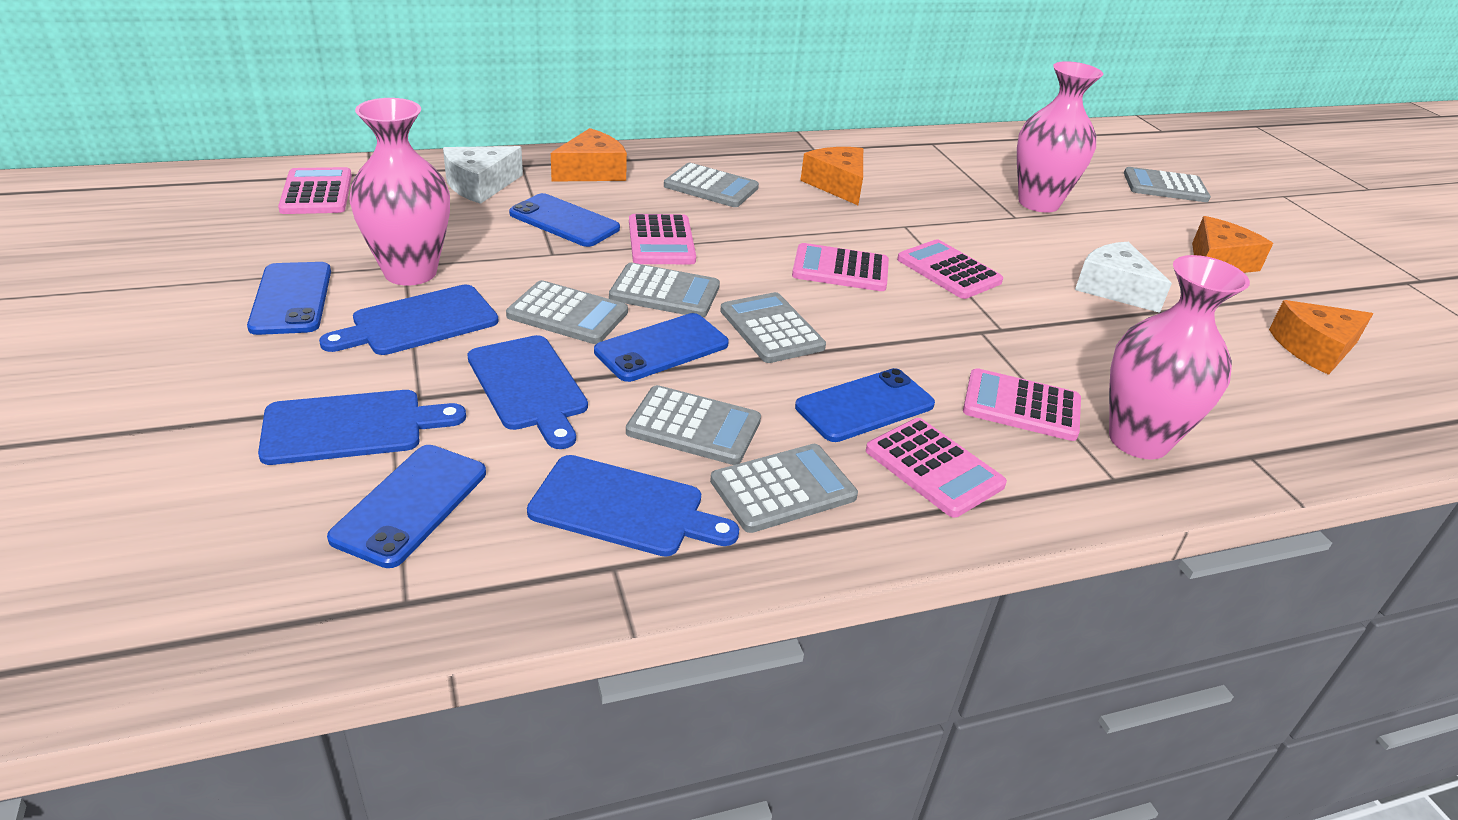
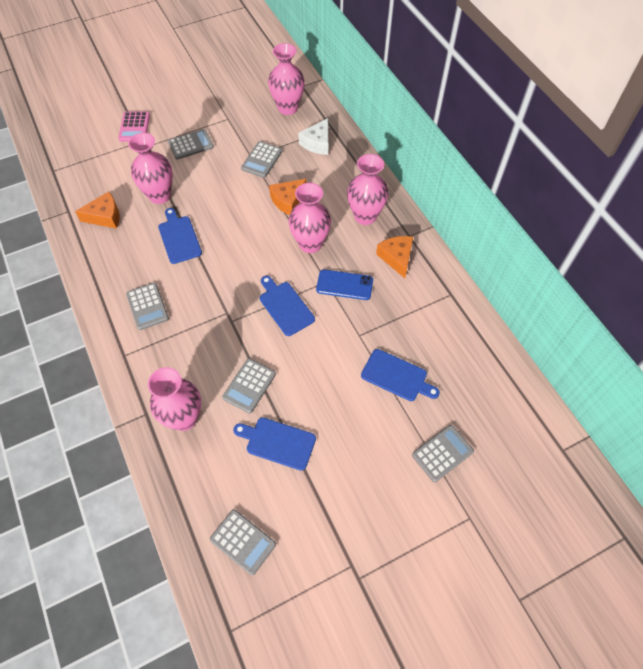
blue phone: [247,262,331,335] [327,445,486,568] [509,193,620,247] [594,313,729,382] [795,368,935,442] = 5 -> [316,269,373,300] = 1
grey calculator: [506,280,628,344] [609,263,720,317] [626,385,761,465] [664,163,759,207] [710,444,858,533] [720,292,826,363] [1124,167,1211,202] = 7 -> [126,283,169,330] [168,129,214,160] [210,509,276,575] [222,358,276,413] [241,142,282,178] [412,425,474,482] = 6
orange cheese: [551,128,627,182] [800,147,863,205] [1192,216,1273,273] [1269,300,1373,375] = 4 -> [75,191,120,229] [269,178,307,215] [376,236,413,278] = 3
pink calculator: [278,167,352,214] [629,214,696,264] [792,243,889,291] [866,418,1007,518] [897,239,1003,299] [963,368,1081,441] = 6 -> [118,111,150,142] = 1
pink vase: [350,98,450,286] [1017,61,1103,213] [1109,255,1250,460] = 3 -> [128,133,173,204] [148,367,201,431] [268,43,305,115] [289,183,331,253] [347,154,389,225] = 5
white cheese: [443,146,523,204] [1075,242,1172,313] = 2 -> [299,118,328,155] = 1

